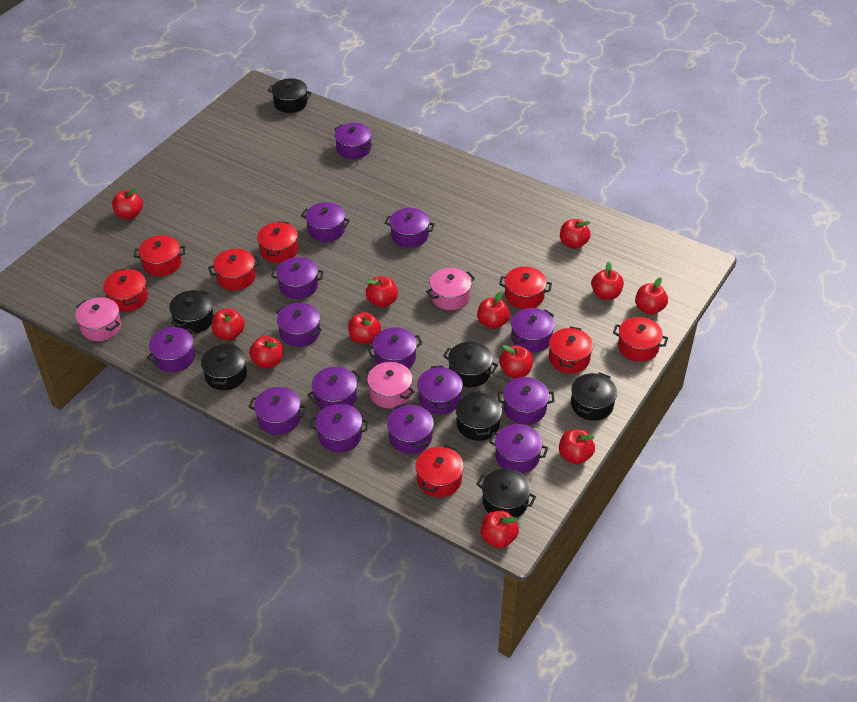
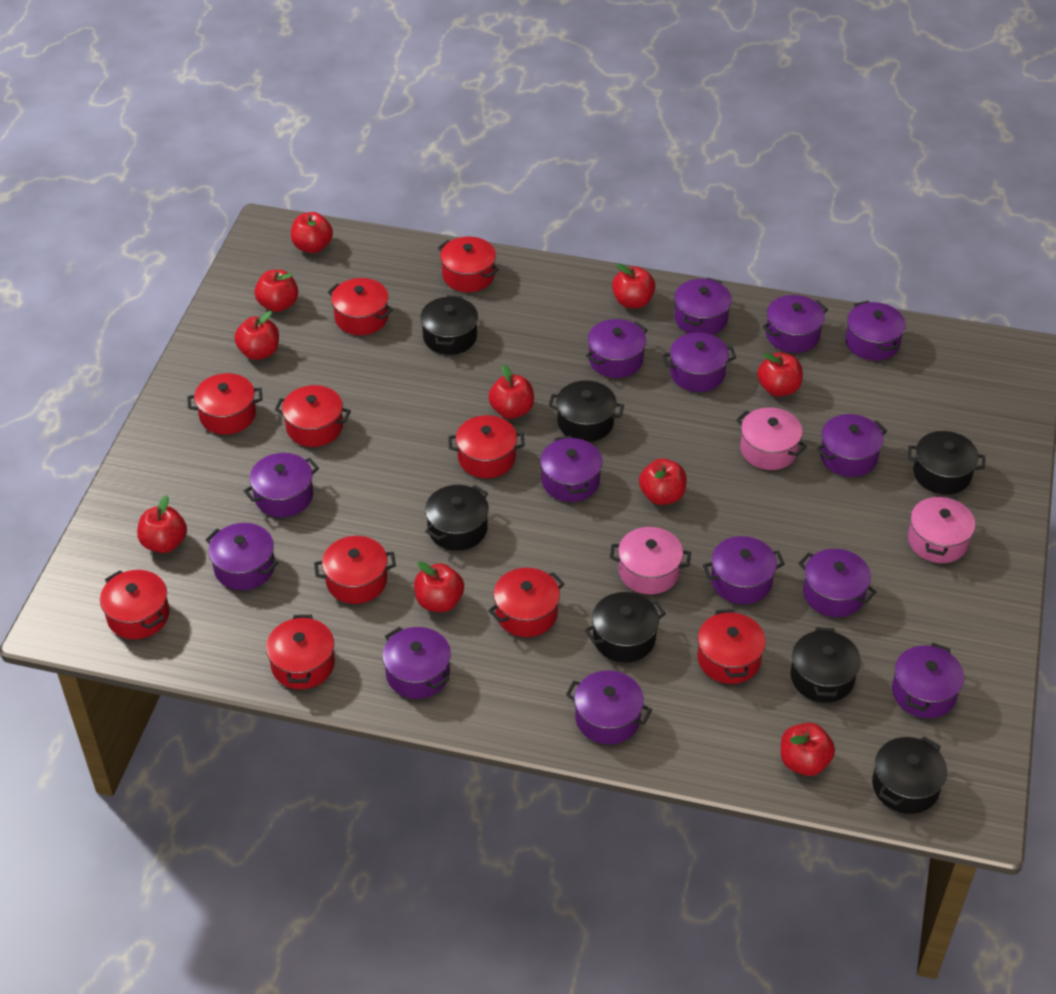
purple pot: [147,327,197,372] [249,387,307,435] [271,257,324,299] [276,303,322,347] [301,202,350,242] [308,367,361,410] [310,404,368,452] [334,123,372,159] [367,327,423,369] [385,208,435,248] [387,403,434,454] [417,365,463,414] [489,424,548,473] [498,377,555,425] [511,308,555,352] = 15 -> [205,523,279,590] [244,453,319,517] [382,627,451,699] [540,436,602,502] [566,670,652,744] [586,319,648,378] [662,332,736,392] [674,278,732,335] [703,536,785,604] [762,295,828,353] [798,549,877,617] [816,414,887,477] [845,301,906,361] [892,643,964,718] = 14
red apple: [112,188,143,219] [212,308,245,340] [249,336,283,369] [348,312,381,344] [366,276,398,308] [477,291,510,329] [481,511,519,548] [499,345,533,378] [559,429,595,464] [560,219,591,249] [591,262,624,300] [635,277,668,315] = 12 -> [137,495,187,553] [234,311,279,360] [255,270,298,312] [291,212,333,253] [414,561,464,612] [488,365,534,419] [612,263,656,308] [639,459,687,505] [757,352,803,396] [781,723,835,776] = 10
red pot: [103,268,148,312] [134,235,185,276] [208,249,261,290] [257,221,298,263] [415,444,464,497] [499,267,552,309] [549,326,593,373] [613,317,668,362] = 8 -> [100,570,170,639] [187,373,263,435] [266,615,335,689] [275,385,351,447] [314,536,396,604] [327,278,393,335] [438,237,499,292] [448,415,525,478] [488,568,565,637] [697,609,766,684] = 10

